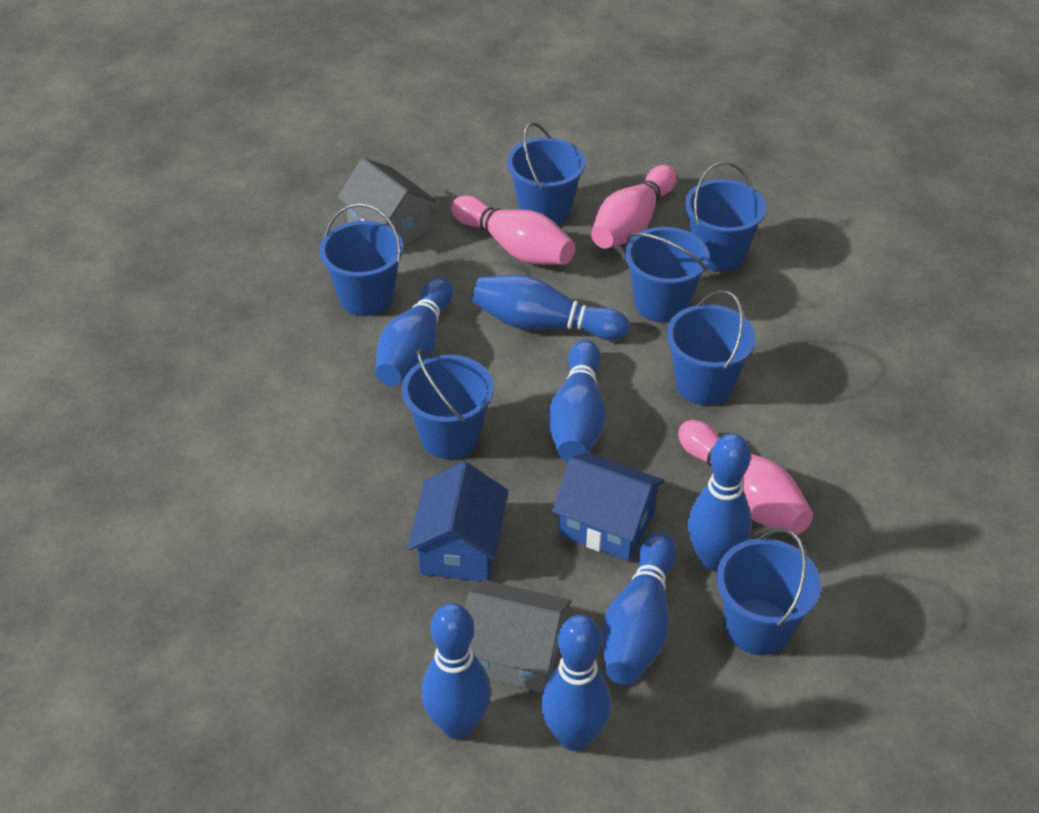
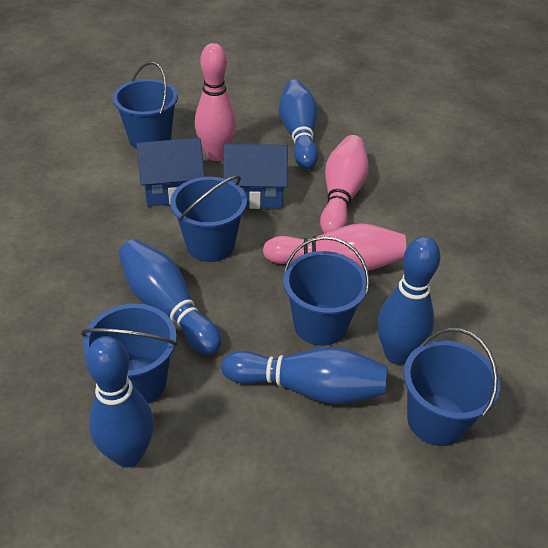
blue bowling pin: [376,277,453,386] [421,603,491,740] [472,275,630,340] [541,615,611,751] [548,339,606,462] [602,532,676,685] [688,433,752,571] = 7 -> [86,336,154,467] [119,239,222,355] [221,347,388,404] [279,80,318,169] [377,236,441,365] = 5
blue bucket: [319,203,403,316] [402,349,494,459] [507,122,585,225] [625,227,709,323] [666,290,756,405] [685,162,766,272] [716,528,821,655] = 7 -> [81,304,177,404] [113,62,178,149] [170,175,247,262] [283,236,370,346] [404,328,500,446] = 5
grey house: [337,158,436,246] [465,580,571,693] = 2 -> none = 0

